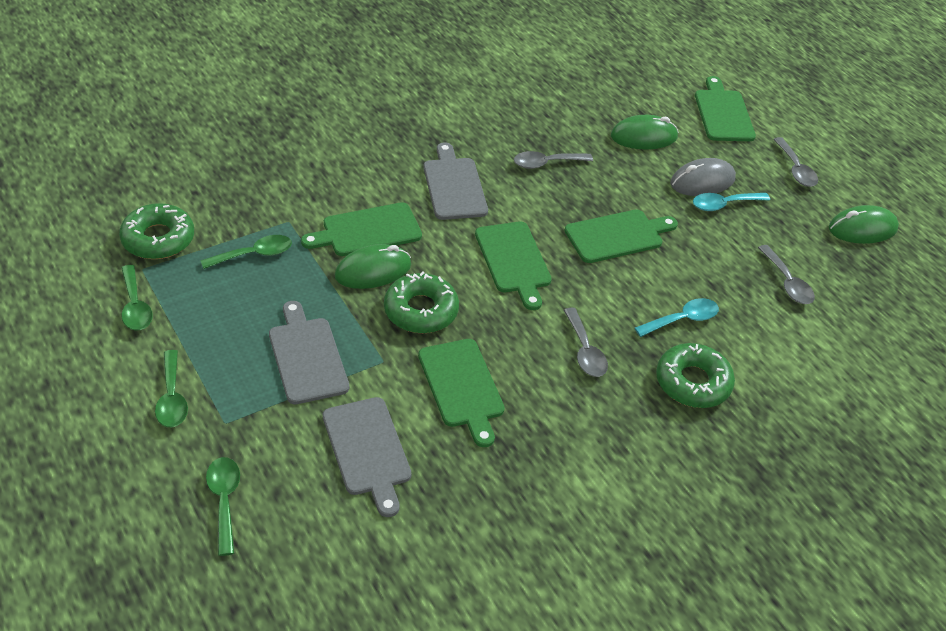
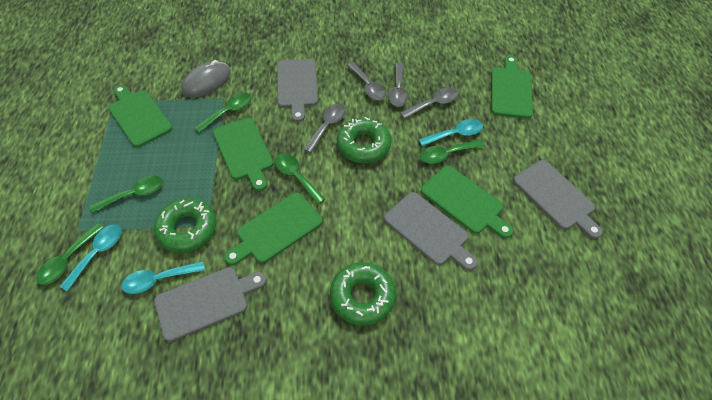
green mouse: [335,244,411,289] [611,115,678,149] [829,205,899,244] = 3 -> none = 0
green spoon: [121,265,153,330] [155,350,188,427] [200,235,292,269] [206,457,240,556] = 4 -> [36,223,104,285] [90,176,163,213] [195,93,252,133] [275,154,325,205] [420,140,485,164] = 5
grey cutting board: [269,301,349,404] [323,397,411,517] [424,142,488,220] = 3 -> [154,267,266,342] [277,59,318,122] [384,192,477,270] [513,160,602,239] = 4
turquoise spoon: [635,298,719,337] [693,193,770,211] = 2 -> [60,224,122,292] [121,261,205,294] [419,119,483,146] = 3

